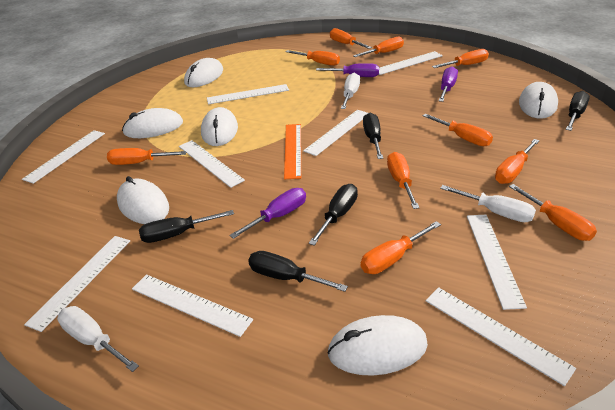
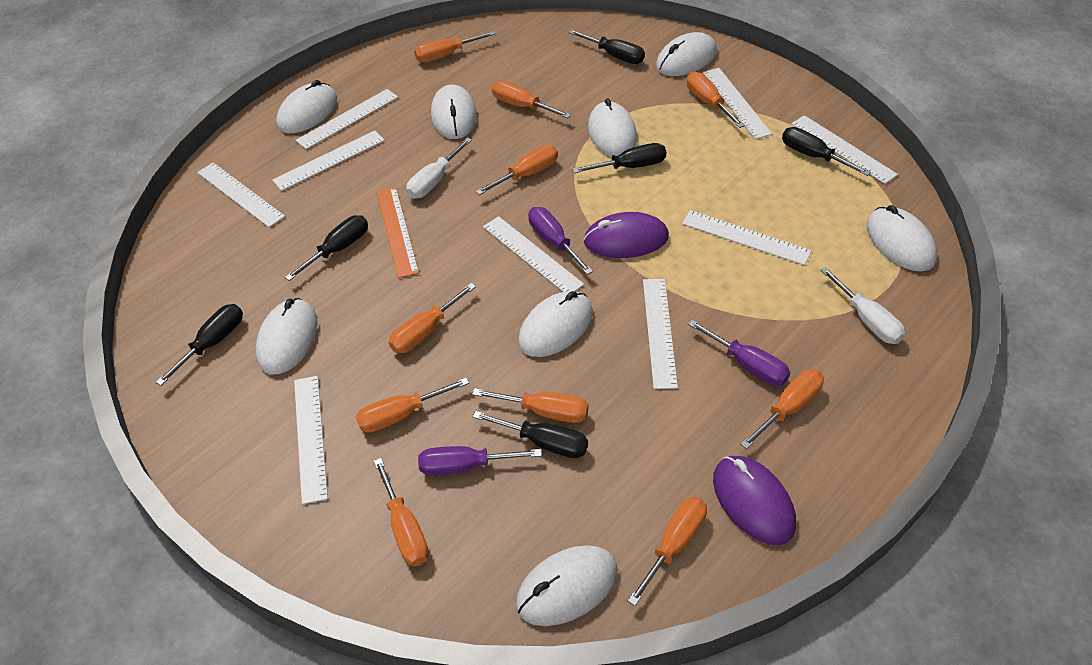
black screwdriver: [139,210,234,243] [248,251,348,292] [309,184,358,246] [363,113,383,159] [566,91,590,131] = 5 -> [156,304,243,386] [285,215,368,281] [473,411,588,458] [569,30,645,64] [572,143,666,173] [782,127,871,176] = 6
purple mouse: none = 0 -> [583,212,669,258] [713,456,796,545] = 2
white mouse: [117,176,169,224] [122,108,183,138] [184,58,223,87] [201,107,238,146] [327,315,428,376] [519,82,558,118] = 6 -> [256,298,318,375] [276,80,337,133] [431,85,477,139] [516,545,617,626] [518,291,593,357] [588,98,637,157] [656,32,717,76] [867,205,937,271] = 8
white screwdriver: [57,306,139,372] [341,73,360,109] [440,185,536,222] = 3 -> [406,138,472,198] [820,267,905,344] = 2

